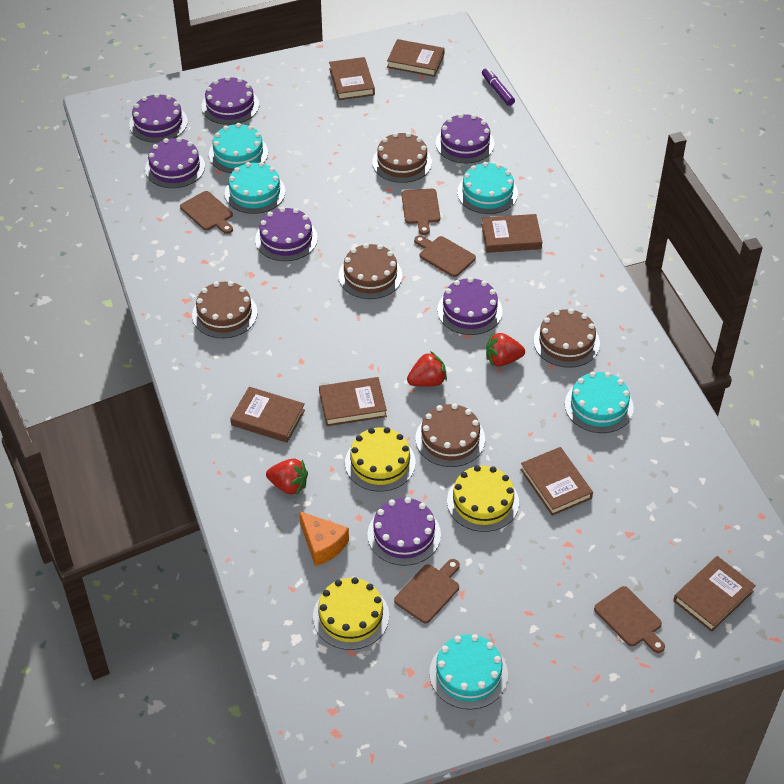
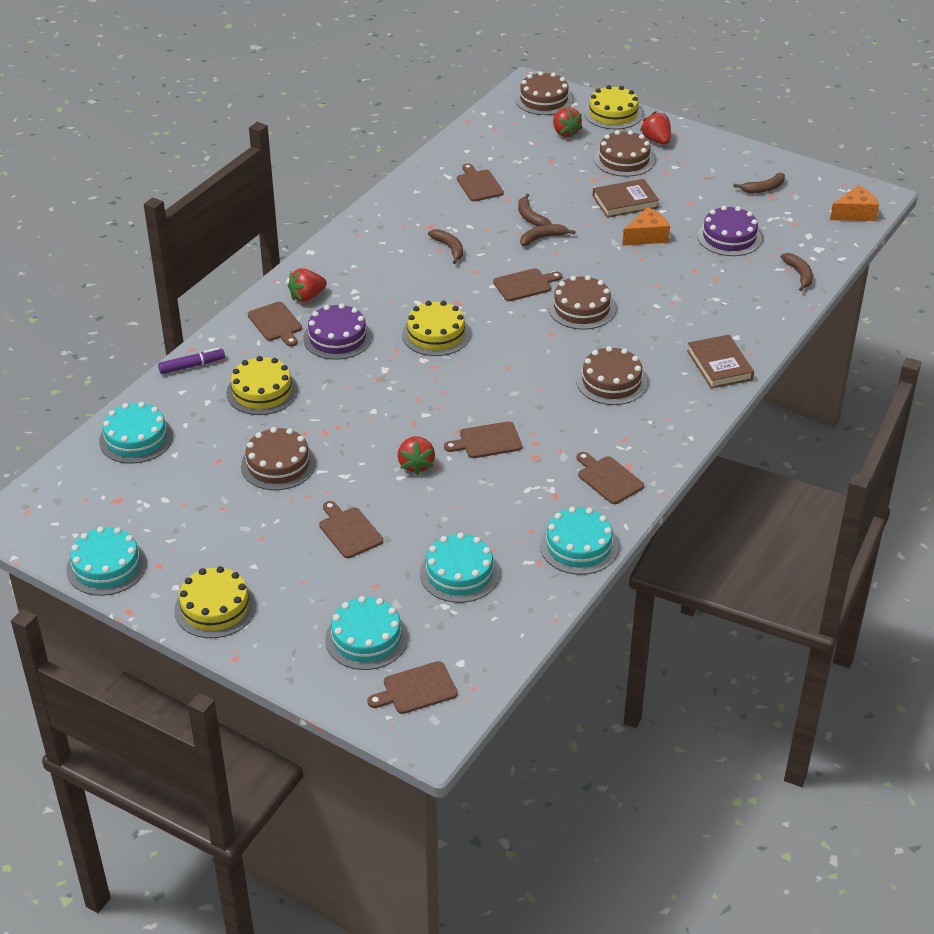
brown banana: none = 0 -> [428,229,463,264] [518,194,551,227] [520,224,575,246] [733,173,785,193] [781,253,813,291] = 5
brown book: [230,387,305,443] [319,377,387,426] [329,57,375,100] [387,39,445,77] [481,214,542,253] [520,447,593,516] [673,556,756,632] = 7 -> [593,179,659,218] [687,335,754,389] = 2
brown cutting board: [180,191,233,234] [394,559,460,623] [401,189,440,235] [414,235,476,277] [594,586,665,653] = 5 -> [248,302,302,347] [319,501,383,558] [367,661,458,714] [444,421,522,458] [457,163,504,201] [493,268,562,301] [577,452,644,504] = 7
orange cheese: [299,511,349,567] = 1 -> [622,207,670,246] [830,185,879,221] = 2
purple cake: [129,93,188,143] [145,137,205,188] [202,76,259,125] [255,207,318,261] [367,497,441,566] [436,113,494,163] [437,277,502,335] = 7 -> [303,303,372,360] [697,206,762,256] = 2
red strawberry: [266,458,308,495] [407,351,447,387] [486,333,525,367] = 3 -> [288,268,327,302] [397,436,435,475] [553,107,583,138] [640,111,671,145] = 4
yellow cake: [313,577,389,650] [345,427,416,492] [447,465,519,532] = 3 -> [174,566,256,638] [227,356,298,415] [402,301,470,356] [584,85,642,129] = 4

